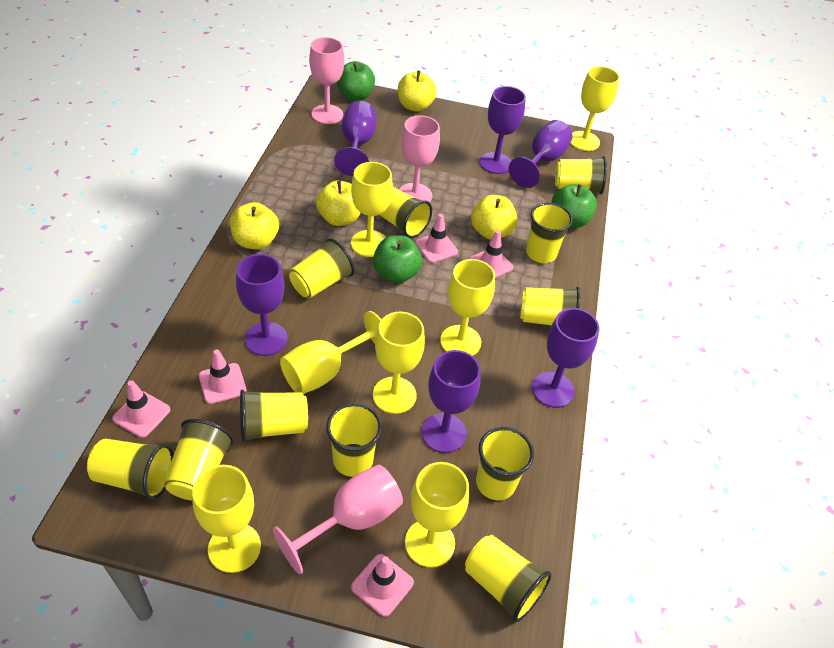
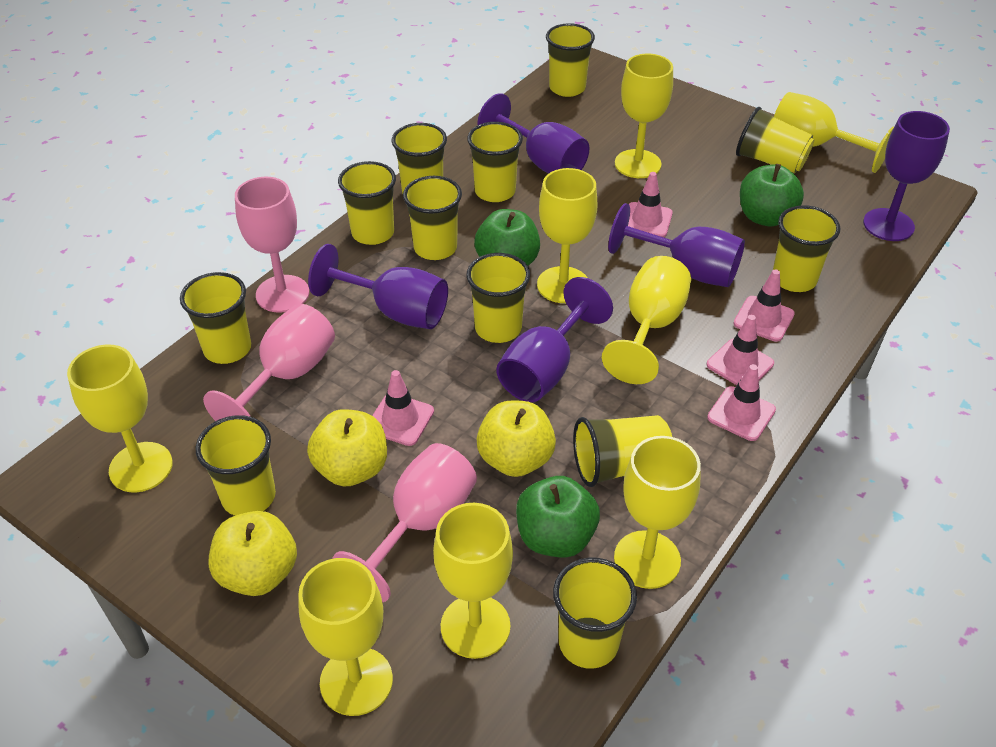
purple goblet: [236,254,288,356] [334,101,376,176] [422,350,481,453] [479,86,526,174] [509,120,572,188] [532,308,599,408] = 6 -> [308,244,448,329] [478,93,589,174] [496,277,613,402] [608,203,745,287] [863,111,950,241] = 5
yellow apple: [230,202,279,249] [316,180,361,226] [398,70,437,112] [471,195,518,240] = 4 -> [208,511,297,596] [307,409,387,487] [476,401,556,477] = 3
yellow cup: [87,439,173,500] [163,419,234,501] [240,389,308,442] [289,238,355,298] [326,403,382,477] [380,187,432,238] [465,535,552,622] [476,427,534,500] [520,287,580,325] [526,203,573,263] [555,156,607,195] = 11 -> [180,272,251,364] [196,415,276,516] [338,161,396,245] [392,123,447,194] [403,176,462,260] [466,253,530,343] [467,122,523,202] [546,23,595,97] [553,558,637,669] [573,415,672,487] [736,107,814,173] [773,205,841,292] = 12
yellow goblet: [192,465,261,573] [280,311,382,394] [351,162,393,257] [373,312,425,414] [405,462,469,568] [440,259,495,356] [570,66,620,151] = 7 -> [67,345,173,492] [298,558,393,716] [433,503,513,659] [537,168,597,303] [602,256,691,384] [614,436,701,589] [615,54,673,178] [774,92,894,173] = 8

